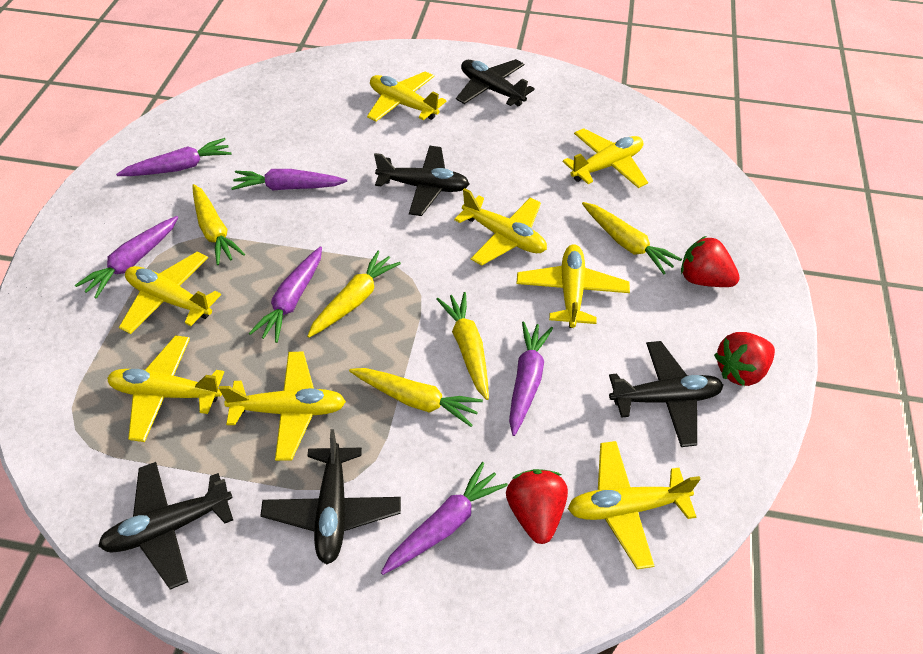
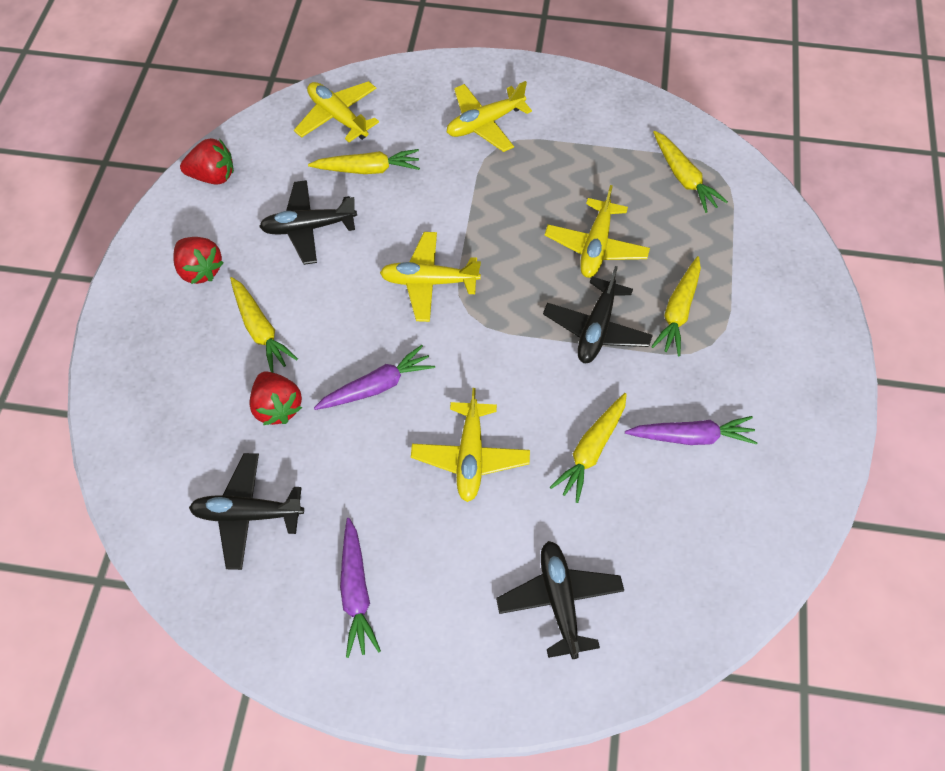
black plane: [98,462,233,590] [260,429,401,564] [374,146,469,216] [456,59,535,106] [609,341,724,447] = 5 -> [189,453,304,570] [259,180,357,265] [496,541,624,659] [543,266,653,363] = 4
purple carrot: [75,216,178,299] [116,138,232,176] [231,169,347,190] [249,246,322,343] [381,462,508,575] [509,322,553,436] = 6 -> [314,345,435,410] [340,518,381,658] [625,416,758,445] = 3
yellow plane: [107,335,224,442] [119,252,221,334] [219,352,346,461] [367,71,446,121] [454,188,547,265] [516,244,630,328] [563,128,648,188] [568,441,701,569] = 8 -> [294,81,379,142] [380,232,481,322] [411,388,530,502] [447,81,532,152] [545,185,650,278] = 5

